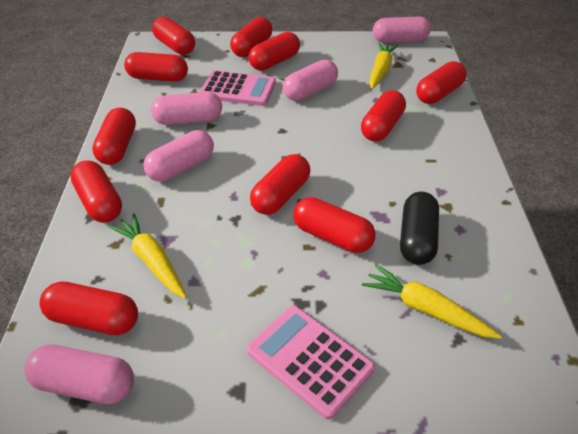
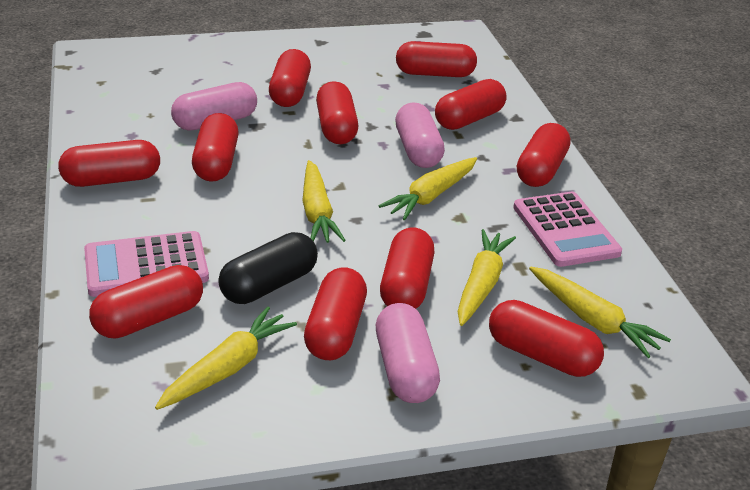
pink capsule: [24,344,134,404] [143,130,214,182] [151,92,222,125] [283,59,338,101] [373,16,431,43] = 5 -> [171,82,257,130] [376,303,440,403] [395,102,445,168] = 3
yellow carrot: [108,213,187,299] [362,264,502,339] [369,43,398,89] = 3 -> [155,307,297,410] [302,160,346,243] [379,157,477,220] [457,229,516,326] [529,267,671,358] = 5

